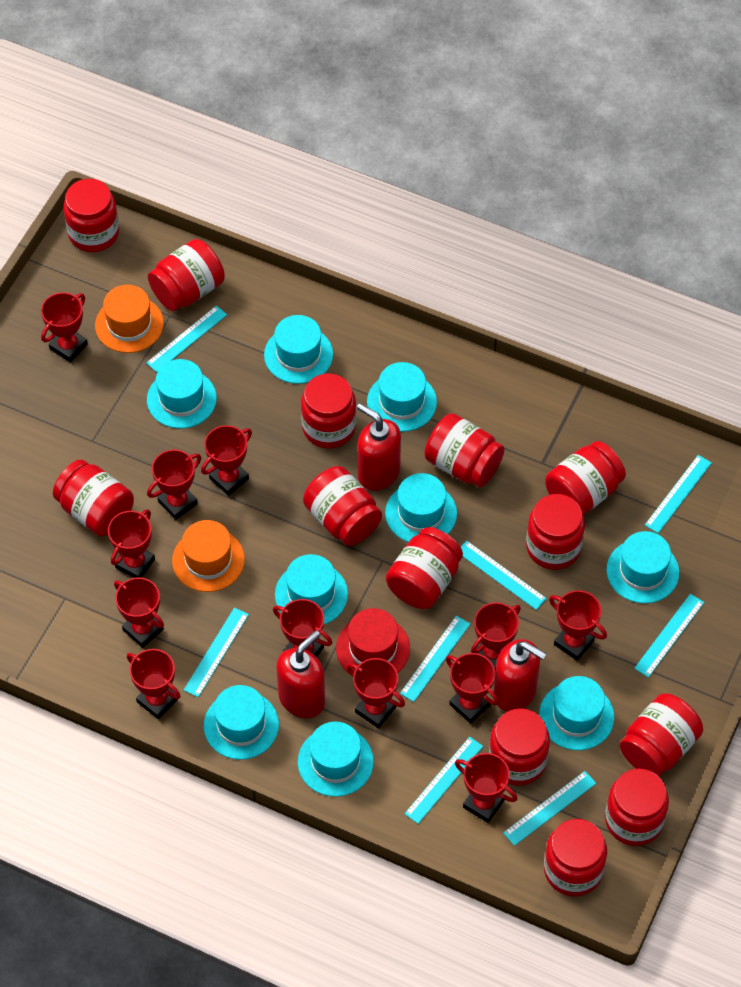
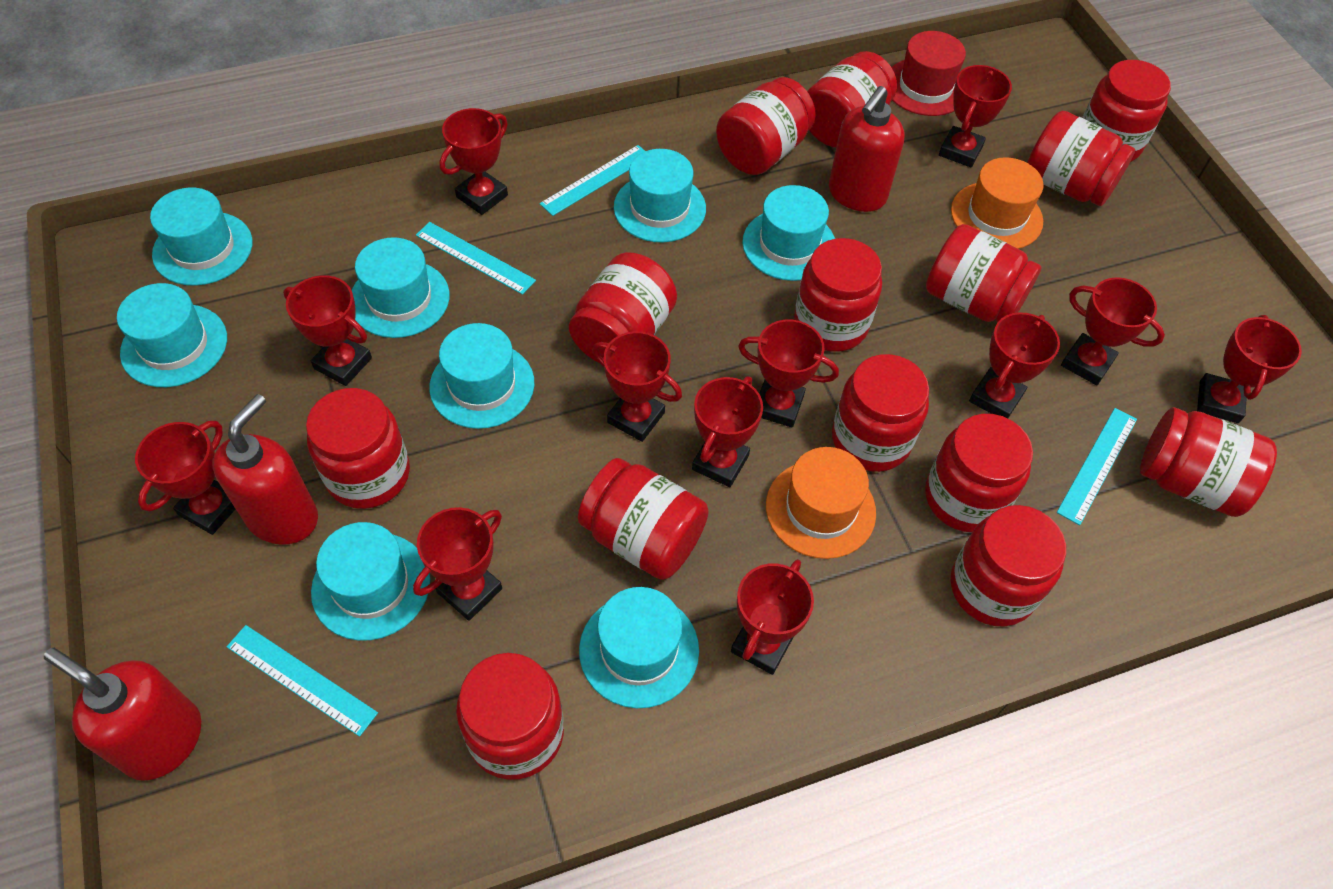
red jar: [53,459,134,536] [63,179,119,252] [148,239,225,311] [301,373,356,449] [303,466,382,546] [386,527,463,609] [424,413,504,487] [489,708,550,786] [526,494,585,570] [544,819,607,896] [545,441,626,516] [605,769,669,846] [620,693,703,776] = 13 -> [306,388,410,509] [456,653,564,780] [569,252,677,363] [578,458,709,580] [716,77,816,175] [794,238,882,352] [807,51,897,148] [832,354,929,472] [925,414,1033,532] [926,224,1042,322] [951,505,1066,626] [1027,111,1135,206] [1082,60,1171,162] [1140,407,1277,517] = 14
turquoise hat: [147,359,217,429] [204,685,279,760] [264,315,333,384] [275,554,348,625] [298,721,374,797] [367,362,437,432] [385,473,457,542] [539,676,614,750] [606,531,679,603] = 9 -> [117,283,227,387] [150,187,252,286] [311,522,430,641] [352,237,450,338] [429,323,534,429] [579,587,699,708] [614,149,706,242] [742,185,835,281] = 8
turquoise ruler: [146,306,227,372] [184,607,249,697] [400,616,470,702] [405,737,483,824] [461,541,547,610] [503,771,596,846] [634,594,704,678] [645,455,712,533] = 8 -> [227,625,378,737] [416,222,536,295] [540,145,645,216] [1057,408,1137,525] = 4

